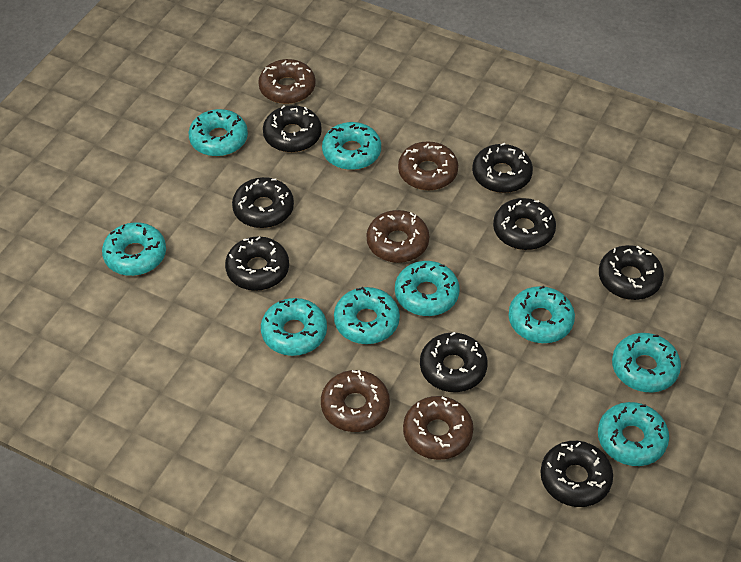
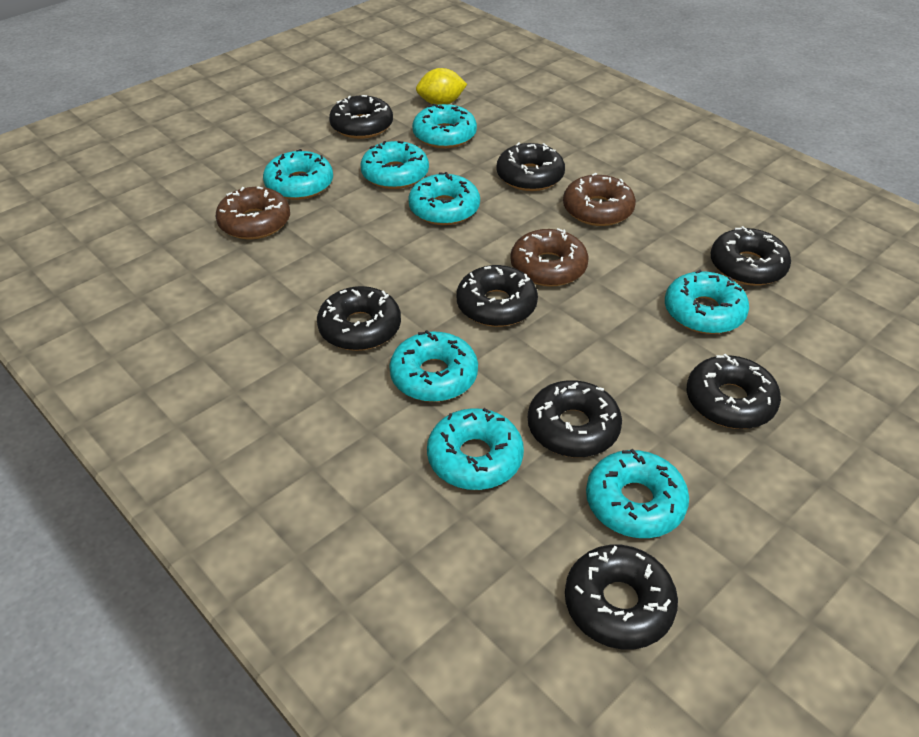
brown donut: [258,59,316,104] [321,370,390,432] [367,210,429,263] [398,141,458,191] [403,396,473,460] = 5 -> [216,187,290,240] [510,228,589,287] [563,173,636,226] = 3
turquoise donut: [102,222,166,276] [189,109,248,157] [261,298,327,356] [322,122,381,170] [334,287,400,344] [395,261,459,316] [508,286,575,343] [598,402,669,466] [612,333,681,392] = 9 -> [263,149,333,200] [360,141,429,189] [389,330,478,402] [408,172,480,225] [412,104,477,148] [427,408,524,490] [586,449,689,538] [665,270,749,334] = 8
yellow lemon: none = 0 -> [416,68,467,105] = 1

